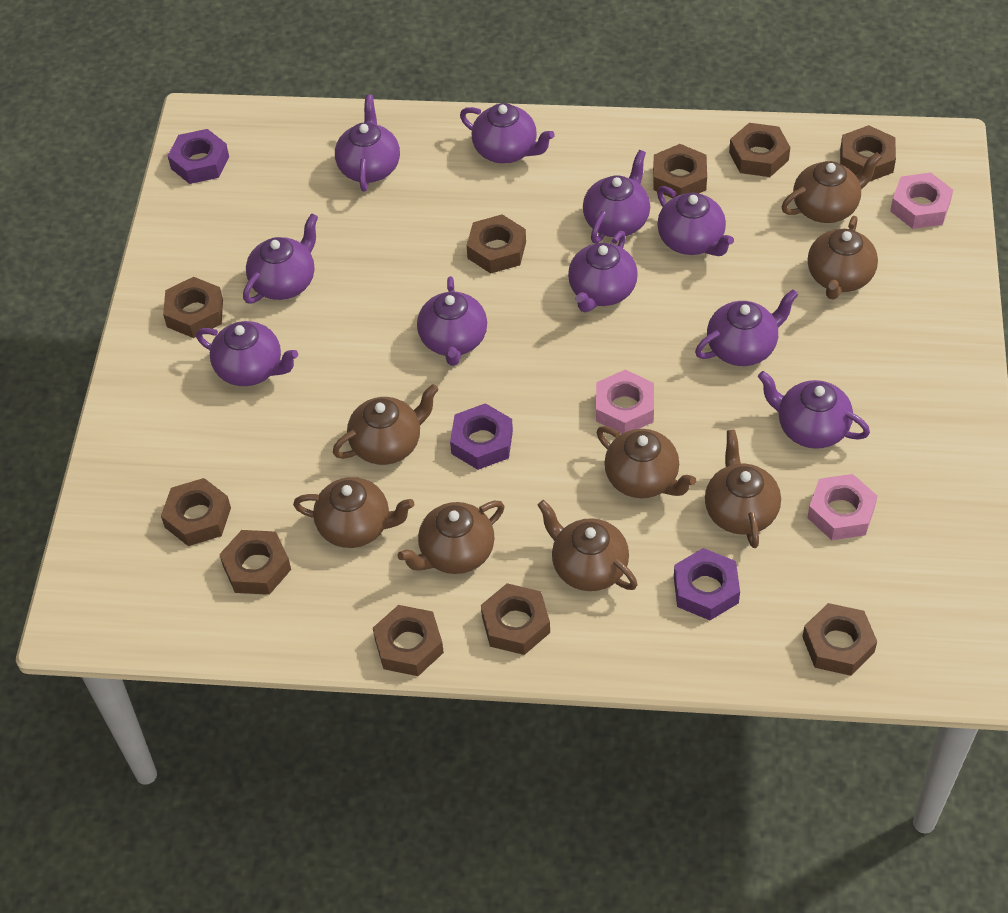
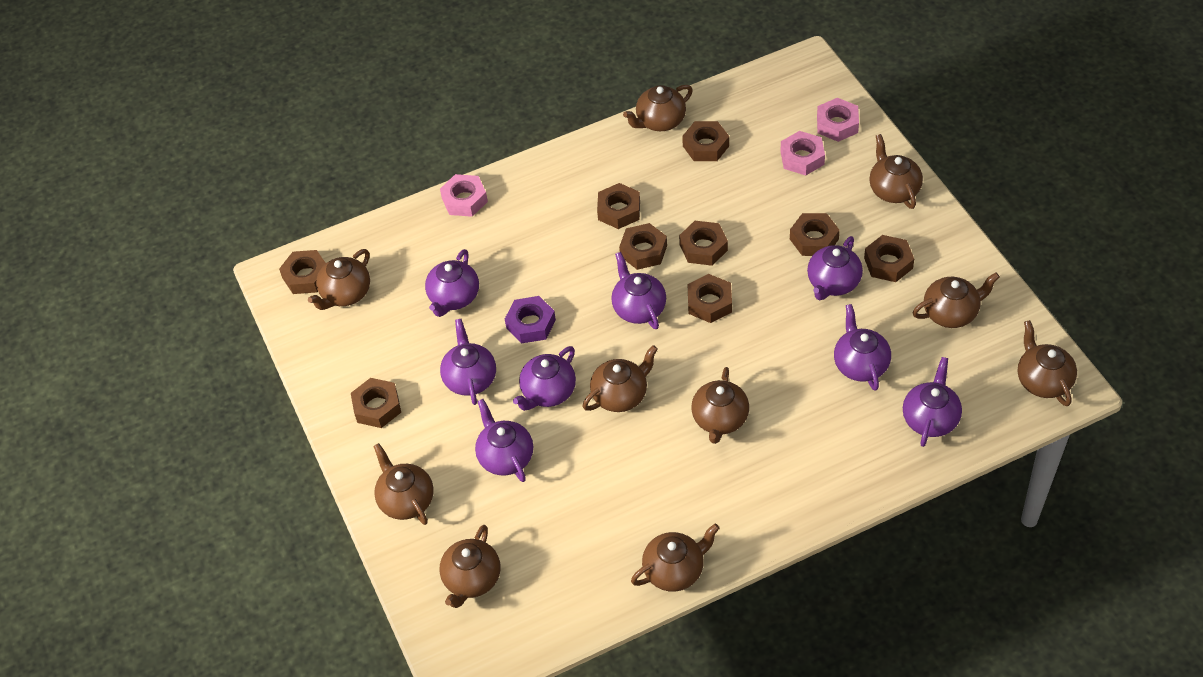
brown nut: [161,478,231,546] [163,277,223,338] [219,530,291,595] [373,605,444,676] [466,214,526,273] [481,583,550,655] [653,144,707,198] [729,123,790,177] [802,603,877,676] [840,125,896,181] = 10 -> [279,250,326,294] [351,378,401,428] [597,183,640,229] [619,223,667,270] [679,221,728,266] [682,121,729,161] [688,274,732,323] [790,213,840,256] [864,235,914,282] = 9
brown teapot: [293,477,414,548] [333,384,439,465] [397,501,504,574] [538,500,637,591] [597,426,696,498] [705,430,781,548] [782,152,882,223] [808,216,878,300] = 8 -> [308,249,370,310] [373,443,434,525] [440,525,500,608] [583,345,658,412] [623,85,693,131] [631,524,720,592] [691,367,749,444] [869,134,923,209] [913,273,1000,328] [1018,320,1077,406] = 10
purple nut: [168,129,229,184] [450,403,513,470] [674,548,740,620] = 3 -> [505,296,556,344] = 1
purple teapot: [196,321,298,386] [243,213,318,304] [335,95,400,192] [417,276,487,366] [460,103,555,164] [568,231,638,312] [583,150,650,243] [657,186,734,256] [695,289,798,366] [758,371,870,449] = 10 -> [425,249,479,317] [440,319,496,405] [475,399,533,482] [513,346,576,411] [612,252,666,329] [807,236,863,300] [834,304,891,391] [903,357,962,447] = 8

